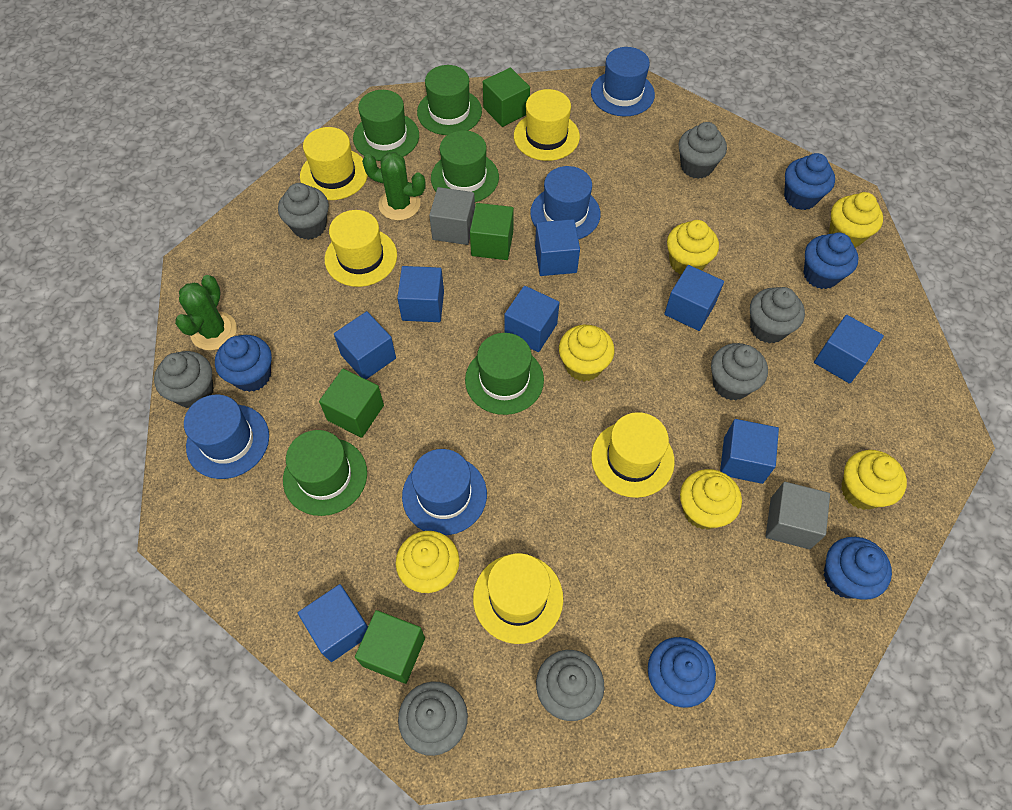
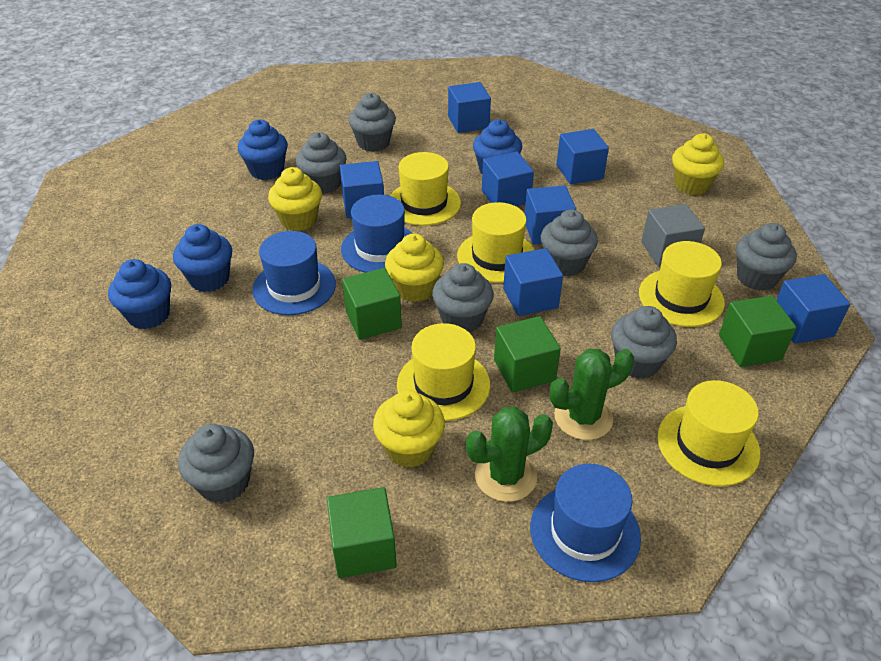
blue cube: [298,584,368,662] [334,311,396,379] [397,266,444,322] [504,286,559,352] [535,219,580,276] [664,265,724,331] [720,419,779,484] [814,315,884,384] = 8 -> [340,161,384,218] [448,82,491,133] [482,152,534,206] [503,248,563,316] [525,185,576,245] [556,129,609,184] [777,274,851,344] = 7
blue cupcake: [215,335,272,392] [648,637,716,708] [784,153,835,210] [804,232,859,289] [823,537,892,600] = 5 -> [108,259,171,329] [173,224,232,292] [238,119,288,180] [473,119,522,174] = 4
blue hat: [184,395,269,479] [402,449,487,535] [530,166,601,239] [591,47,655,116] = 4 -> [252,231,336,315] [341,195,413,273] [530,464,641,582] = 3
green hat: [283,430,367,516] [353,90,419,161] [417,65,482,135] [431,130,499,202] [465,333,544,415] = 5 -> none = 0
grey cube: [429,187,475,245] [765,482,830,549] = 2 -> [641,204,705,267] = 1
yellow cupcake: [396,531,459,593] [559,325,615,382] [667,220,719,274] [680,469,742,530] [829,192,883,248] [841,450,907,510] = 6 -> [268,167,322,231] [373,390,445,468] [385,233,444,302] [672,133,724,195] = 4

